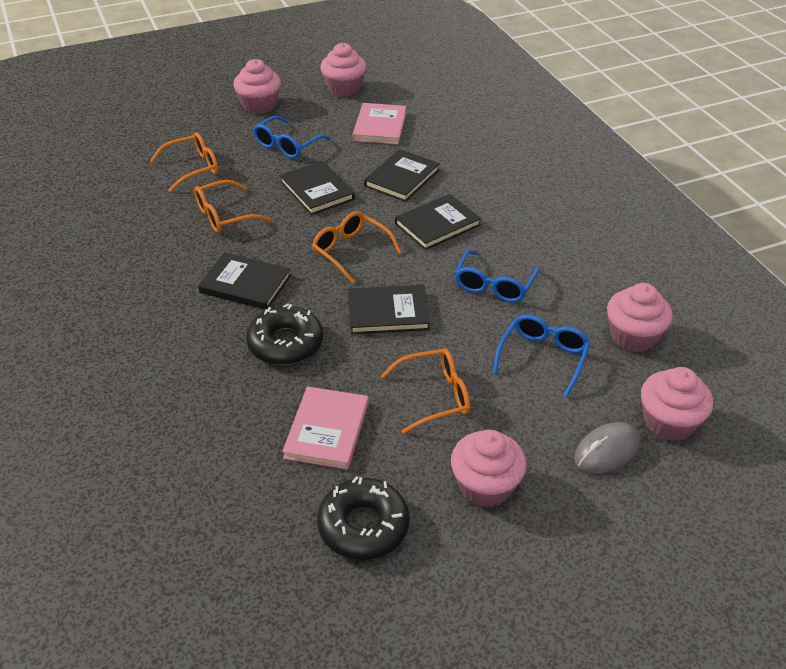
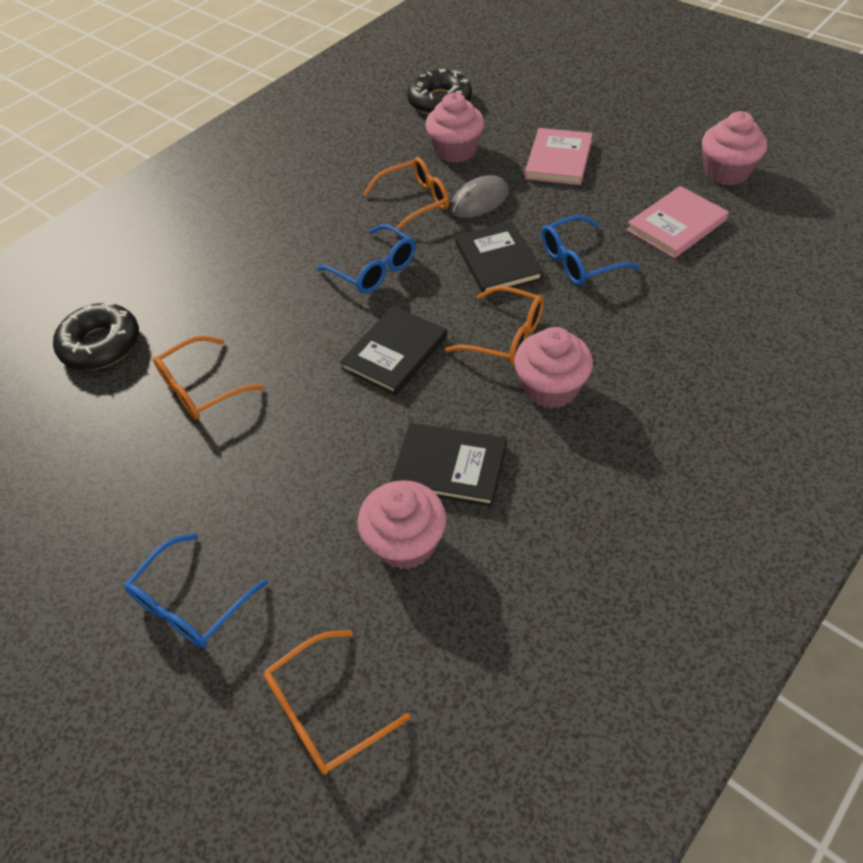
black book: [198,252,291,310] [279,161,355,215] [348,285,430,334] [364,149,440,202] [395,194,481,250] = 5 -> [340,306,447,396] [390,423,507,507] [455,221,543,294] = 3
pink cupcake: [234,59,281,114] [320,43,367,97] [451,430,527,508] [607,283,673,352] [641,367,713,441] = 5 -> [357,480,446,570] [425,92,484,163] [514,327,593,409] [702,111,767,185] = 4

